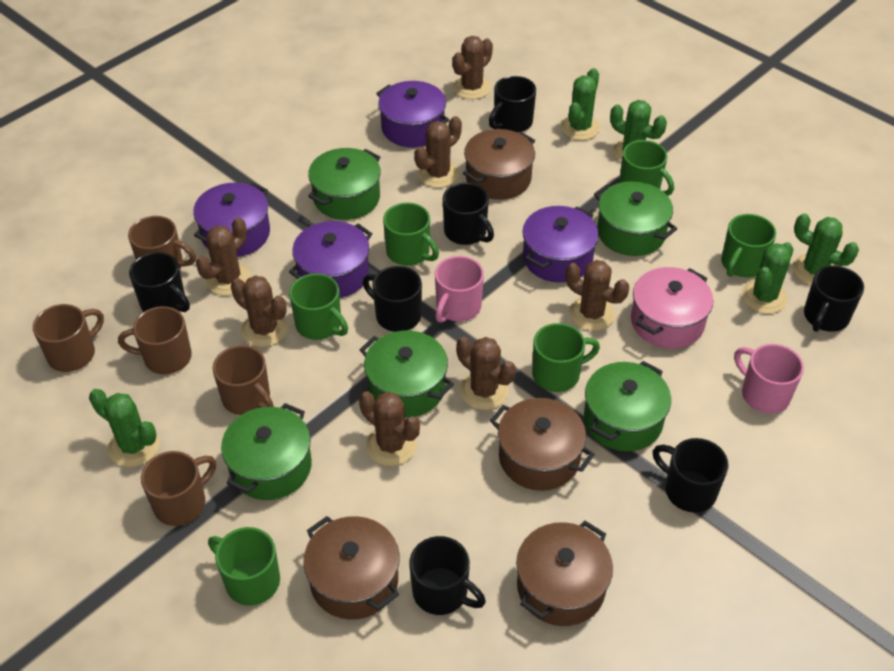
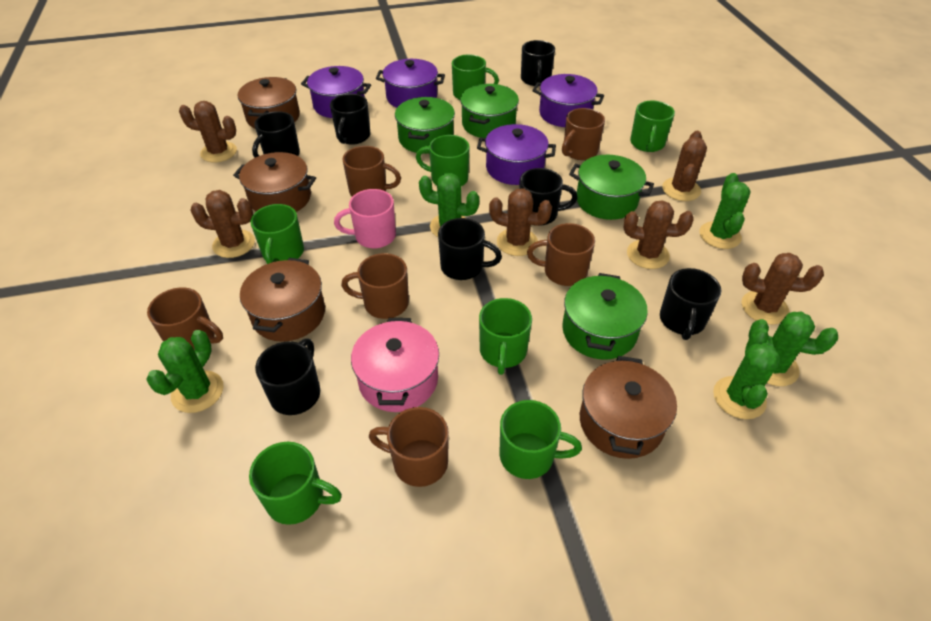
brown cactus: [196,217,251,295] [231,276,288,347] [359,391,420,466] [414,116,462,188] [452,36,493,99] [456,337,516,410] [566,260,629,331] = 7 -> [179,101,237,162] [191,190,255,258] [489,188,552,256] [624,200,694,269] [662,131,707,201] [742,253,824,325] = 6
brown mug: [33,304,104,372] [118,306,192,374] [128,216,196,269] [141,451,216,526] [213,345,274,415] = 5 -> [147,287,223,350] [341,253,409,319] [343,146,401,197] [369,407,449,487] [527,223,595,286] [562,108,605,160] = 6
green mug: [208,527,280,605] [289,273,348,340] [383,203,439,266] [532,323,600,392] [619,140,674,196] [721,214,776,277] = 6 -> [249,442,342,525] [250,204,304,264] [416,135,470,186] [452,54,499,100] [479,298,532,375] [499,400,582,479] [630,101,675,152] = 7
green pot: [221,403,312,500] [308,148,381,220] [360,330,454,417] [584,361,671,452] [594,181,677,256] = 5 -> [395,97,455,154] [460,84,519,138] [562,273,648,360] [569,155,654,220] = 4
pink mug: [435,256,484,323] [734,344,804,414] = 2 -> [334,189,396,248] = 1

